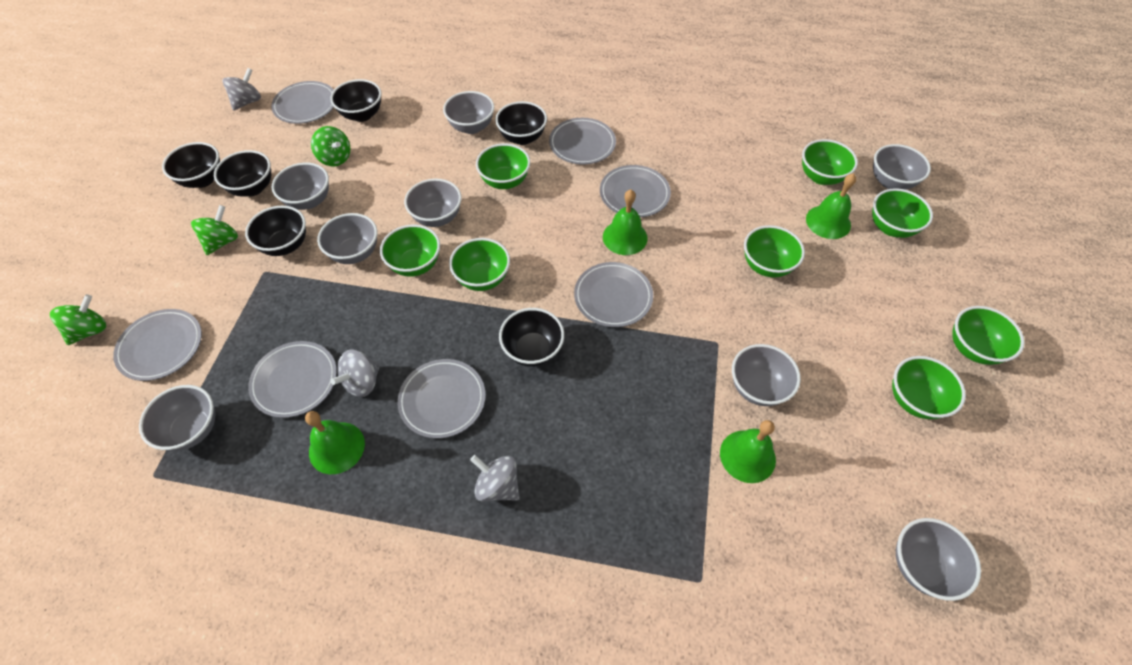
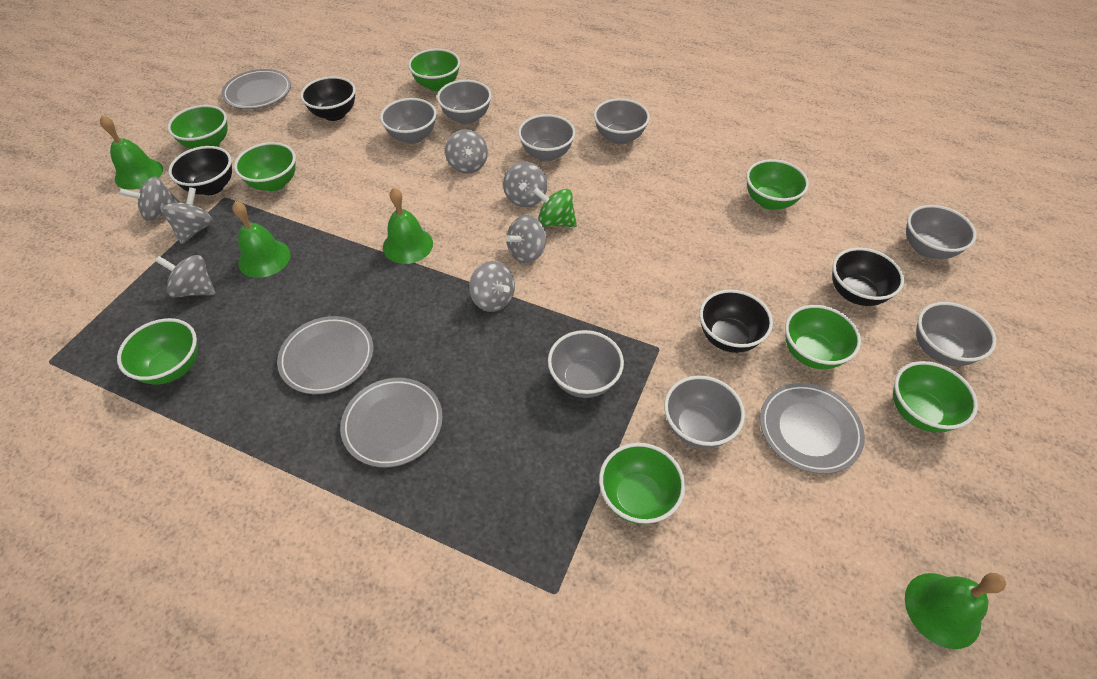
black bowl: [162,142,220,188] [214,150,271,197] [245,206,306,256] [330,79,381,122] [495,101,547,145] [499,308,564,367] = 6 -> [168,146,232,195] [300,76,356,121] [699,289,773,353] [832,248,904,306] = 4
green spinning top: [50,294,106,345] [191,205,238,255] [311,126,351,166] = 3 -> [533,187,577,227] = 1
grey plate: [113,309,202,381] [248,341,337,418] [271,81,334,124] [398,359,486,439] [549,118,616,165] [574,262,653,327] [600,165,671,217] = 7 -> [221,69,291,109] [277,316,374,394] [340,378,443,468] [760,383,865,474] = 4
grey spinning top: [223,68,261,111] [331,350,380,397] [470,455,520,502] = 3 -> [119,176,181,221] [155,255,216,297] [161,187,213,244] [445,129,488,174] [469,261,515,312] [503,162,547,207] [506,215,546,263] = 7

